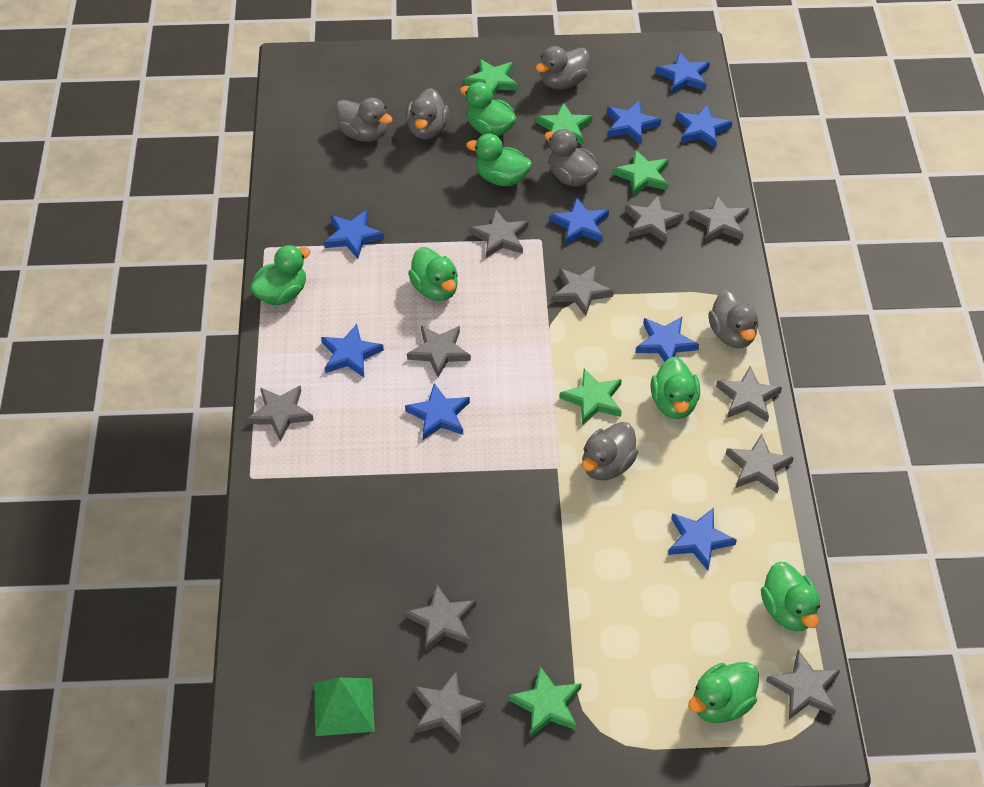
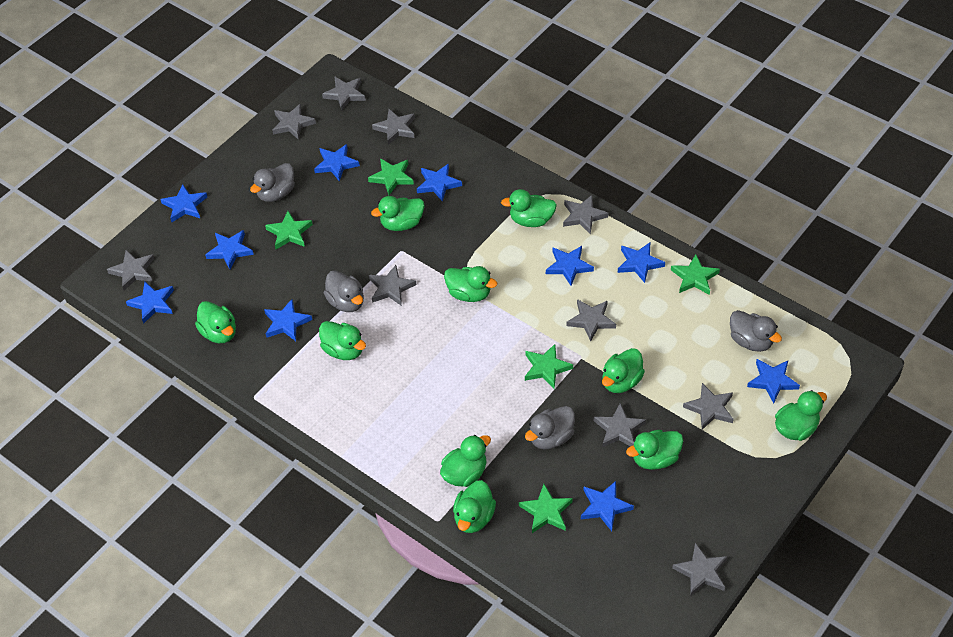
blue star: [321,324,384,377] [324,210,384,259] [405,383,470,440] [550,198,609,245] [607,100,661,144] [636,317,699,362] [656,52,710,94] [668,508,737,571] [676,104,732,149] = 9 -> [126,282,174,324] [160,184,207,222] [205,230,254,269] [264,299,312,341] [314,144,360,182] [417,163,462,202] [546,246,594,286] [581,481,634,531] [618,243,665,283] [747,359,800,403] = 10
green duck: [250,245,311,305] [408,247,458,301] [460,82,516,136] [466,134,532,186] [651,357,700,419] [688,662,759,723] [761,561,820,631] = 7 -> [195,301,236,343] [319,321,366,360] [371,196,425,231] [440,435,491,487] [444,266,497,302] [453,480,496,533] [501,189,557,227] [602,348,645,393] [626,430,683,470] [775,390,827,441] = 10
green pyramid: [314,678,375,736] = 1 -> none = 0
grey duck: [335,98,393,142] [406,88,449,139] [535,46,589,89] [544,129,599,187] [582,422,638,480] [708,290,759,348] = 6 -> [250,163,295,202] [324,270,364,312] [525,406,575,450] [730,310,782,352] = 4
grey star: [247,386,314,442] [405,584,476,651] [407,325,471,377] [414,671,486,743] [469,210,528,258] [552,265,614,316] [625,195,684,244] [690,195,749,242] [716,366,782,422] [726,434,794,494] [766,650,840,719] = 11 -> [107,250,154,290] [272,104,316,140] [322,76,366,110] [369,265,416,306] [372,109,415,145] [563,195,609,235] [566,299,616,342] [593,403,646,447] [672,543,727,596] [683,383,734,430] = 10

